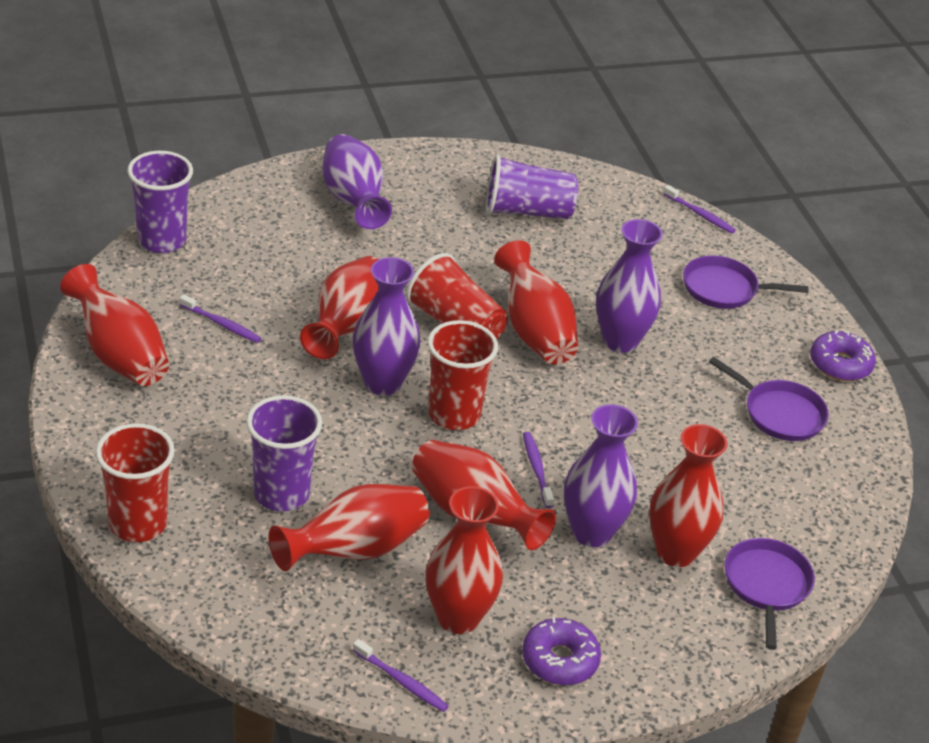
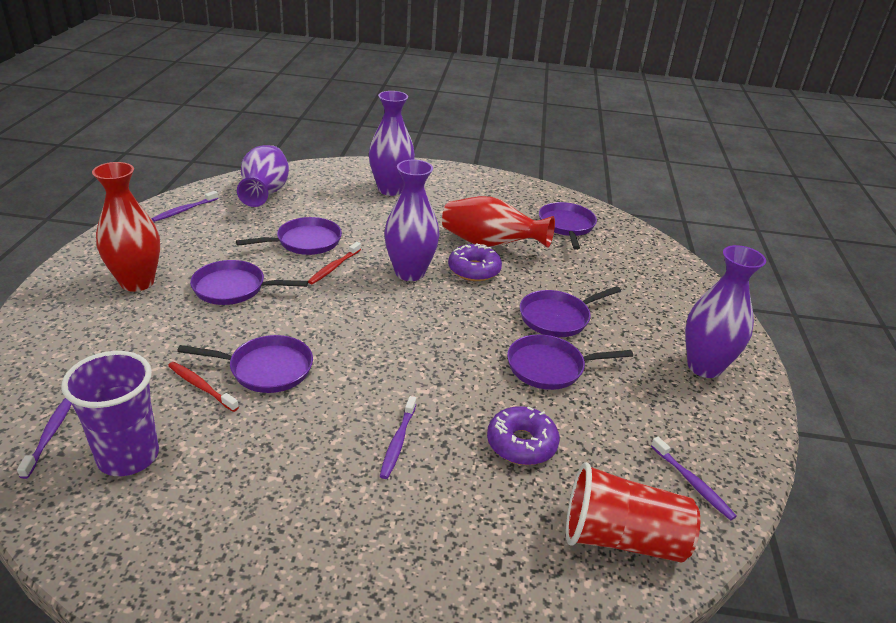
purple cup: [127,151,193,253] [246,395,322,511] [486,155,578,220] = 3 -> [61,351,159,476] = 1
purple pan: [683,256,809,309] [709,357,829,441] [724,538,815,650] = 3 -> [177,335,313,393] [190,260,308,305] [236,217,342,255] [507,334,633,390] [520,286,621,337] [539,202,597,250] = 6
red cup: [96,423,175,542] [406,253,507,339] [428,320,498,430] = 3 -> [566,462,700,563] = 1
red toothbrush: none = 0 -> [168,362,239,412] [308,242,361,284] = 2
red vase: [60,264,169,386] [269,484,430,571] [300,256,379,359] [412,440,556,550] [426,486,503,634] [494,240,578,364] [649,424,728,567] = 7 -> [92,162,160,292] [442,196,555,248] = 2

